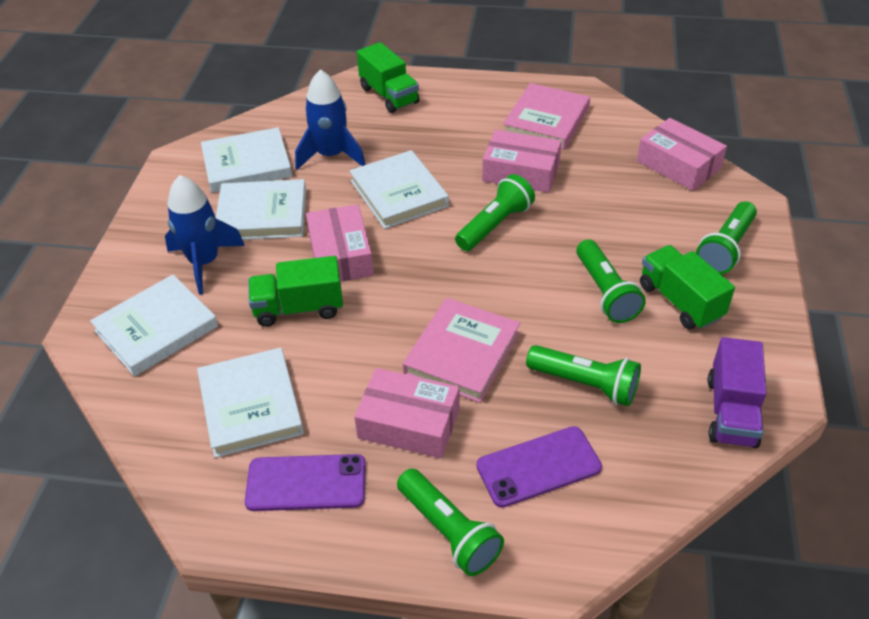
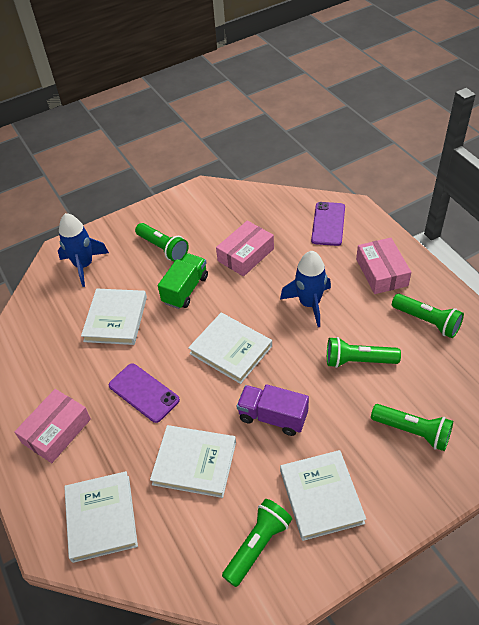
green truck: [248,256,343,327] [357,42,420,113] [640,245,735,329] = 3 -> [158,253,208,309] = 1
pink book: [403,298,520,403] [503,83,590,149] = 2 -> none = 0
pink box: [306,204,374,282] [354,368,460,458] [482,130,562,193] [637,118,727,191] = 4 -> [14,389,91,463] [216,221,274,276] [356,238,411,294] = 3

